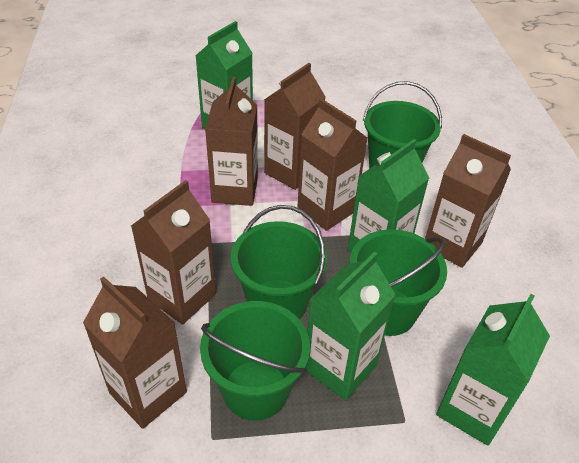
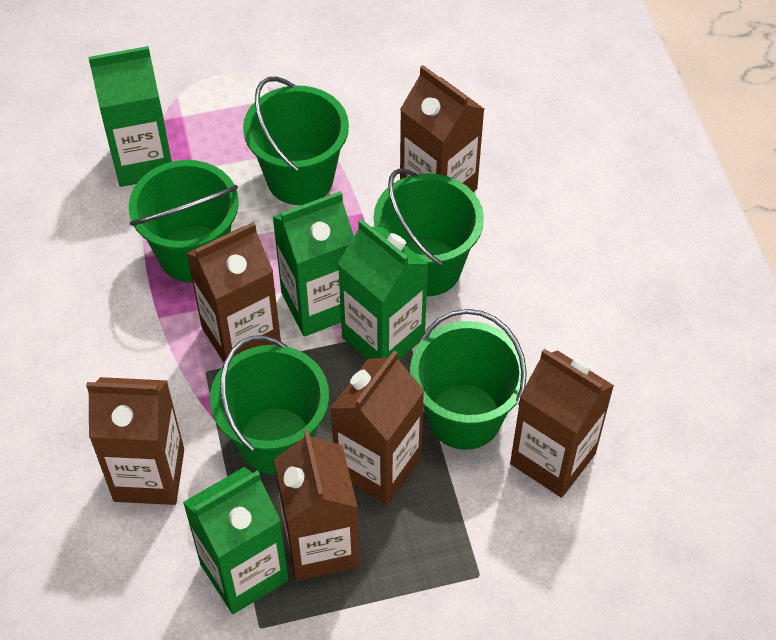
green bucket: [200,301,310,420] [231,205,327,320] [350,229,447,336] [363,81,442,169] = 4 -> [129,160,239,283] [210,335,329,474] [243,77,349,205] [374,168,484,297] [410,309,528,450] = 5

